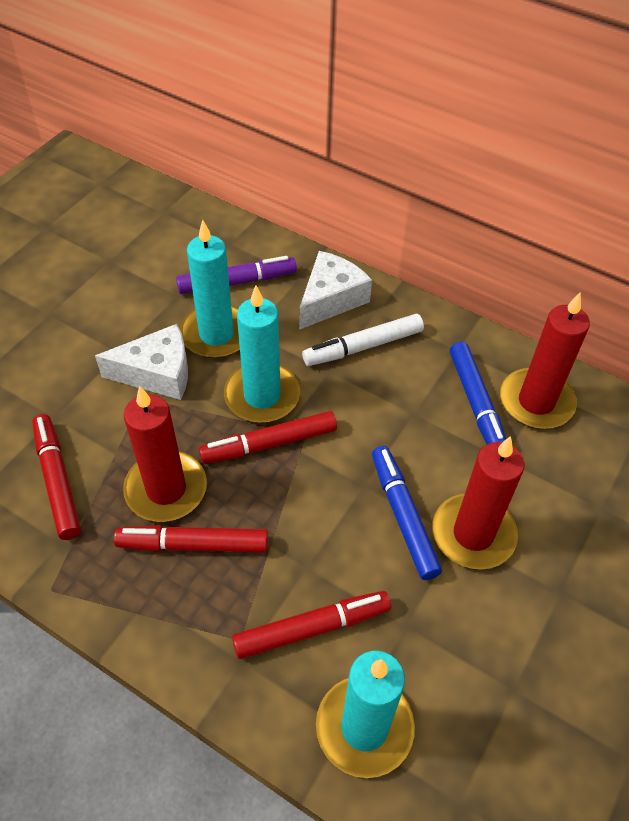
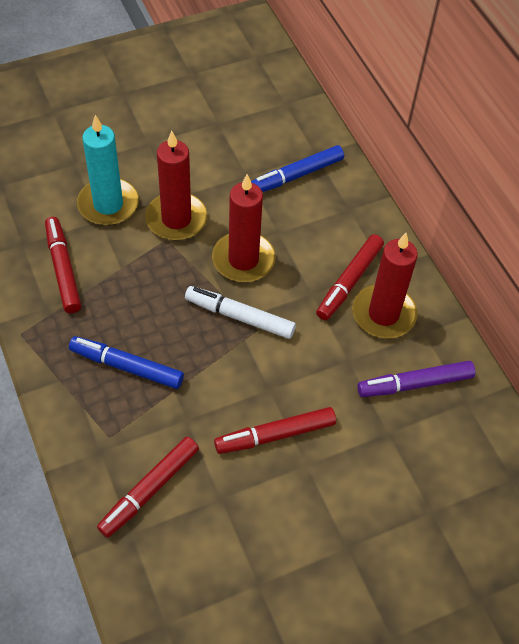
turquoise candle: [180,220,240,358] [224,286,300,423] [316,651,415,778] = 3 -> [77,115,139,226] = 1
white cheese: [95,324,188,400] [299,251,372,330] = 2 -> none = 0

